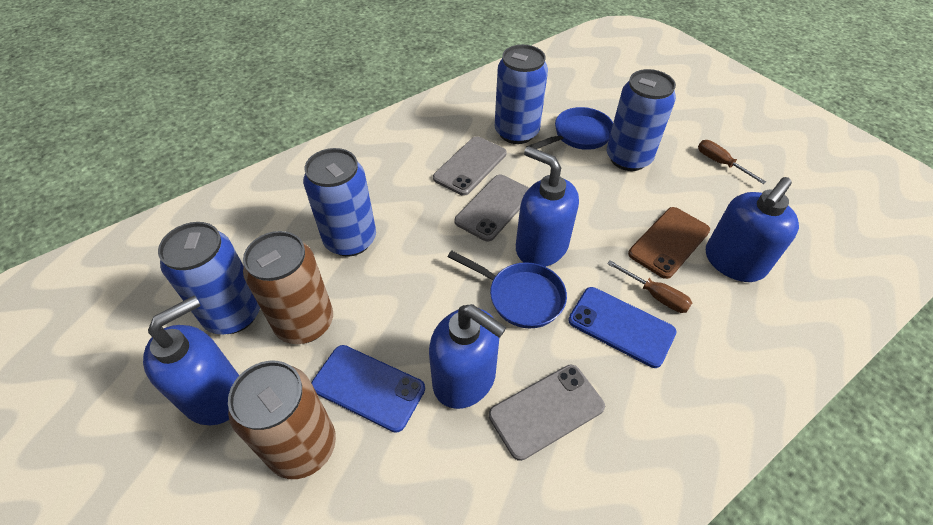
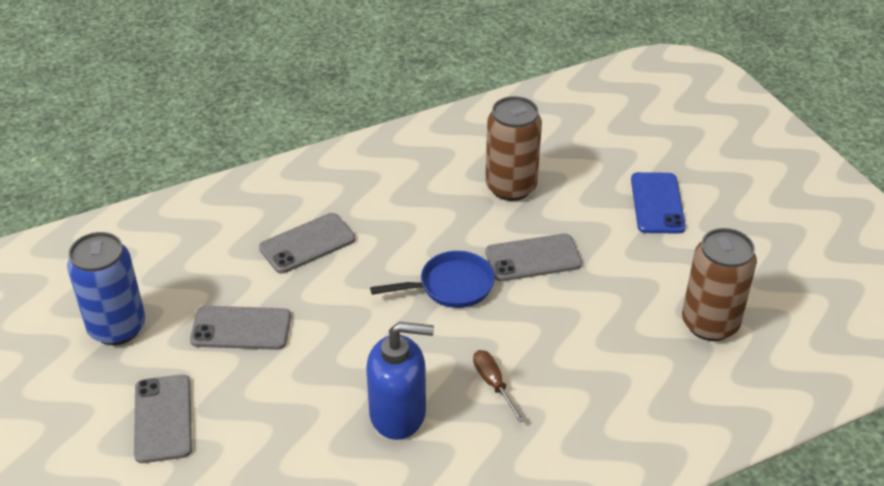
blue can: [158,222,260,335] [303,148,376,257] [495,45,548,144] [607,69,676,171] = 4 -> [67,232,145,345] = 1
blue pan: [448,251,567,328] [527,107,613,150] = 2 -> [370,251,495,308] = 1
blue phone: [311,345,425,433] [568,287,677,368] = 2 -> [631,172,686,234] = 1
blue soap dispenser: [143,296,239,425] [429,304,507,409] [516,146,579,267] [706,177,799,282] = 4 -> [366,322,434,440] = 1
brown phone: [628,207,710,279] = 1 -> none = 0
brown screwdriver: [607,260,692,313] [698,140,766,184] = 2 -> [473,350,525,423] = 1
grey phone: [433,136,507,196] [455,175,529,241] [489,365,605,461] = 3 -> [134,374,192,463] [190,306,291,350] [259,213,355,274] [486,233,582,281] = 4

